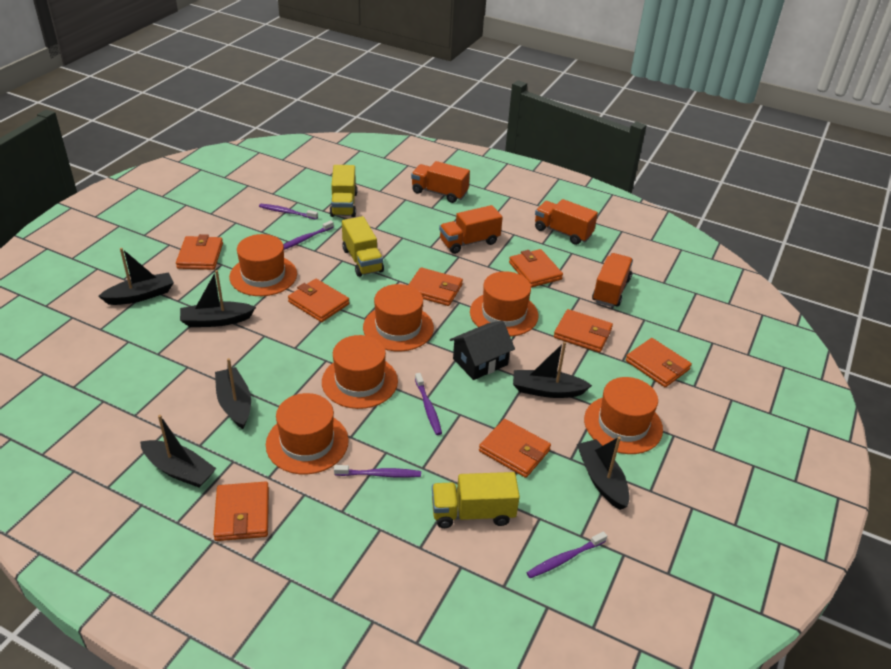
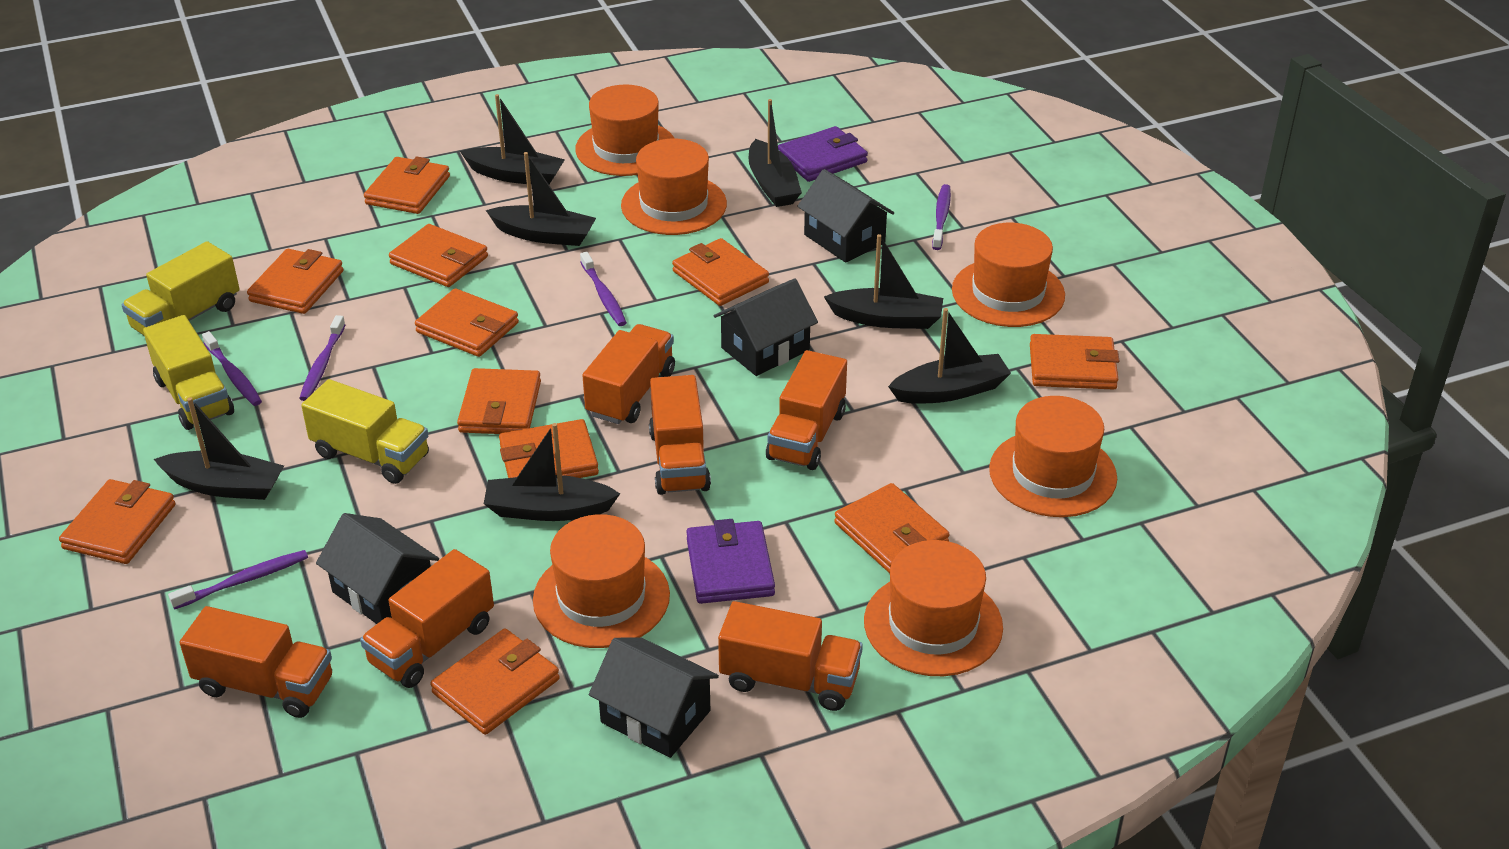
black boat: [98,248,174,305] [140,415,217,488] [180,270,256,327] [215,358,251,429] [513,342,592,398] [577,437,630,510] = 6 -> [154,397,284,500] [460,94,565,185] [484,423,620,521] [486,152,596,246] [749,99,802,207] [824,234,943,329] [888,308,1011,404] = 7
black house: [450,320,515,380] = 1 -> [316,513,439,624] [589,637,719,758] [713,278,818,376] [797,169,894,263] = 4
orange truck: [411,161,470,203] [439,205,503,254] [535,199,598,245] [592,253,633,307] = 4 -> [180,606,332,718] [360,549,494,688] [582,324,675,424] [649,375,711,495] [718,601,863,711] [766,350,847,470] = 6
orange wallet: [176,234,223,270] [213,482,269,541] [288,279,349,322] [408,267,463,306] [479,419,551,478] [509,249,563,288] [554,309,613,353] [625,338,692,387] = 8 -> [59,479,176,564] [247,249,343,314] [364,156,450,214] [389,224,488,287] [415,288,519,357] [430,629,560,735] [457,368,541,434] [499,419,599,478] [672,238,769,306] [834,483,950,573] [1030,334,1119,390] = 11
purple wallet: none = 0 -> [686,519,775,604] [778,126,868,182] = 2

